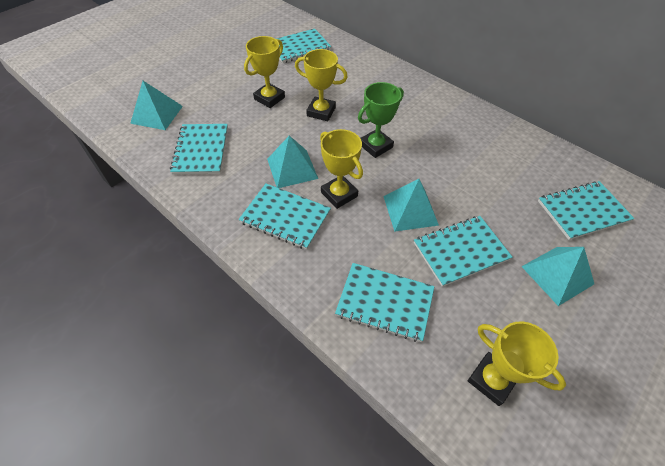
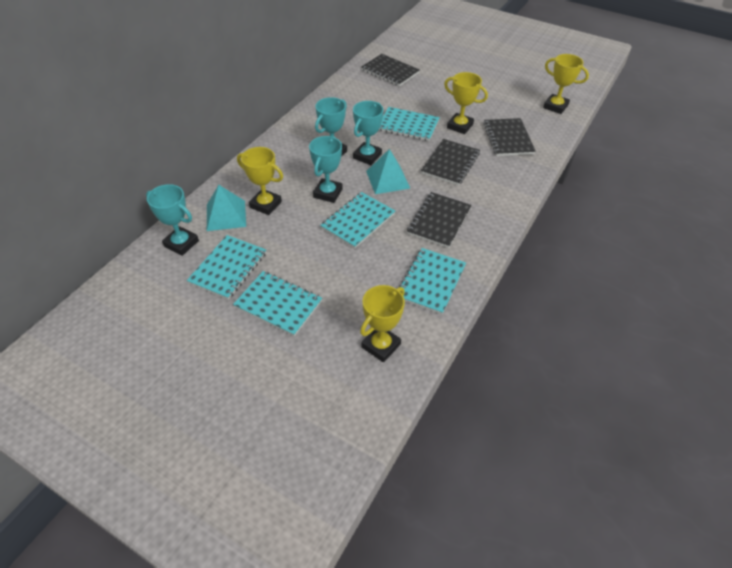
black notebook: none = 0 -> [361,54,420,86] [407,192,472,248] [421,139,480,186] [483,118,536,156] = 4
green trophy: [358,82,404,158] = 1 -> none = 0
turquoise notebook: [170,124,228,175] [239,184,331,250] [277,29,331,63] [335,263,434,342] [414,216,512,287] [538,181,635,240] = 6 -> [187,235,266,300] [233,271,322,336] [320,192,395,248] [379,107,440,141] [399,248,466,314] = 5
turquoise pyramid: [130,81,183,130] [267,136,318,188] [383,179,439,232] [521,247,594,306] = 4 -> [207,185,246,231] [366,149,410,194] = 2
turquoise trophy: none = 0 -> [146,184,199,256] [309,136,343,203] [315,97,347,156] [353,101,383,165] = 4

